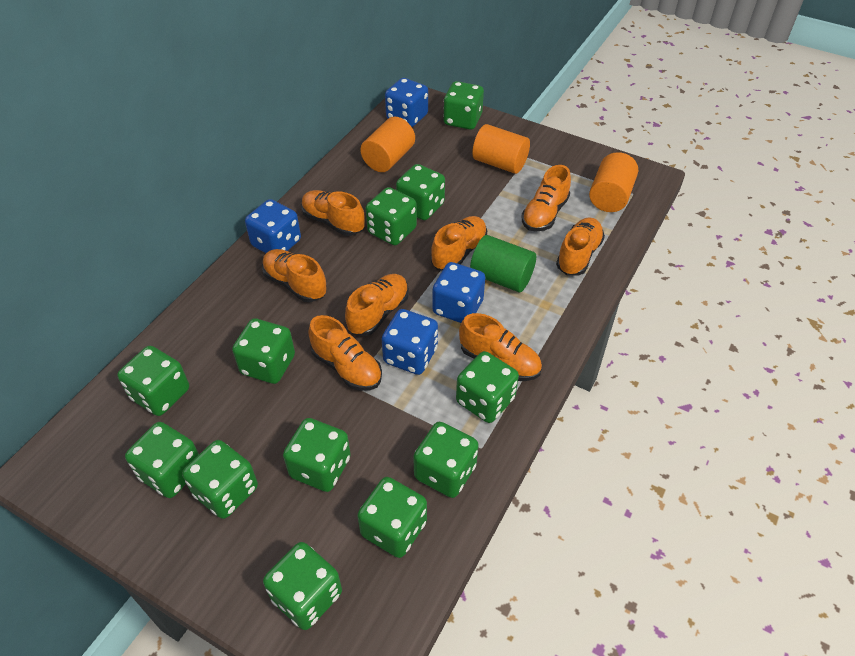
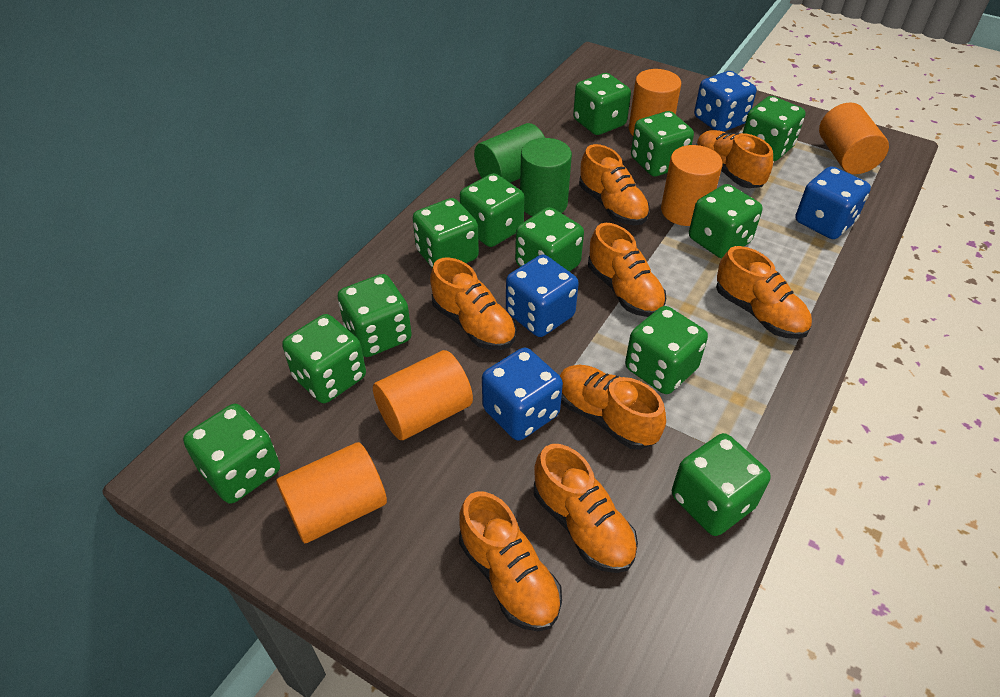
green cylinder: [470,235,536,292] = 1 -> [474,123,545,183] [520,138,572,216] = 2
orange cylinder: [360,117,415,172] [472,124,530,174] [589,152,638,212] = 3 -> [276,442,387,543] [373,350,473,440] [629,69,681,136] [661,145,723,226] [819,102,889,174] = 5

